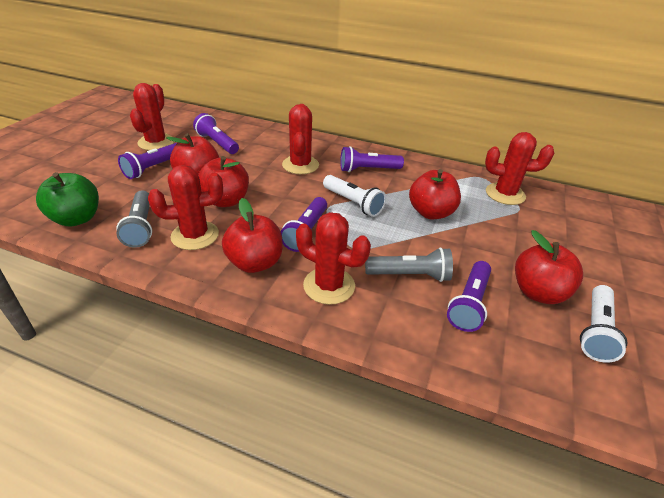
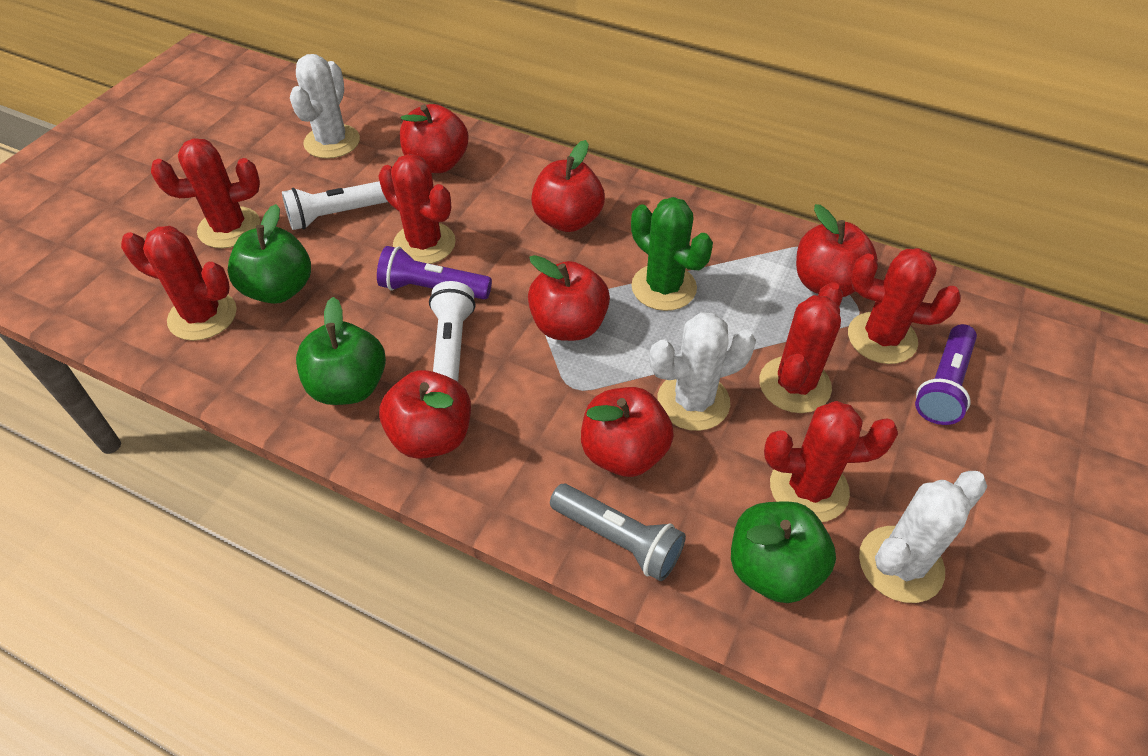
green apple: [36,172,99,227] = 1 -> [228,204,311,304] [296,297,386,405] [731,501,836,603] = 3
green cactus: none = 0 -> [631,197,713,311] = 1
grey flashlight: [116,190,152,248] [365,247,453,282] = 2 -> [550,484,686,581] = 1
purple flashlight: [118,143,177,179] [193,113,239,154] [281,197,327,252] [340,146,404,172] [447,261,491,332] = 5 -> [377,246,492,299] [915,324,977,425] = 2
red apple: [166,133,219,174] [198,156,249,207] [222,198,283,273] [409,169,461,219] [515,230,583,304] = 5 -> [379,370,471,459] [400,104,469,173] [528,255,610,341] [531,140,605,232] [581,387,674,477] [796,204,878,297] = 6
red cactus: [130,83,174,150] [148,165,223,250] [282,104,319,174] [296,212,371,305] [485,132,554,205] = 5 -> [121,226,237,341] [151,138,260,248] [378,154,456,264] [759,282,843,413] [764,401,898,522] [848,248,961,364] = 6
white cactus: none = 0 -> [290,54,360,159] [649,312,756,431] [859,471,987,603] = 3

